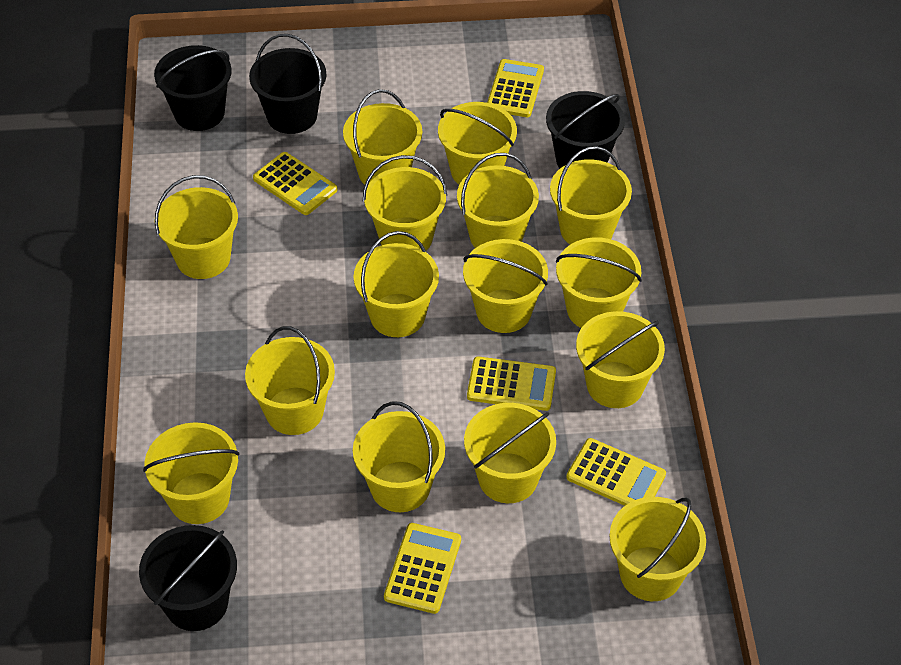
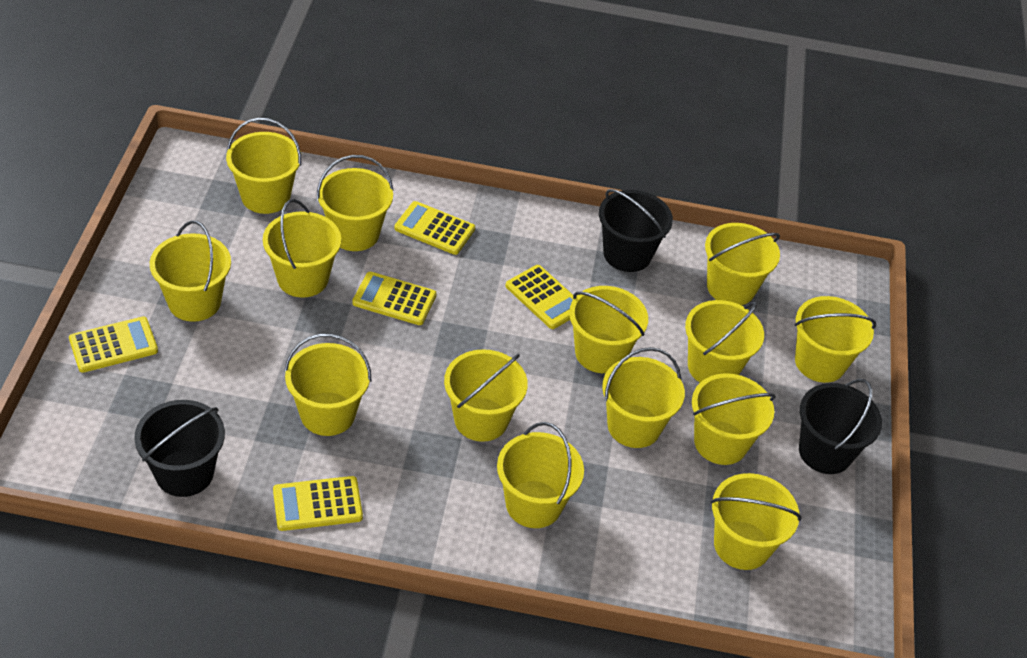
black bucket: [139,525,237,631] [154,45,232,131] [249,34,327,134] [546,91,625,169] = 4 -> [134,400,225,497] [599,189,673,272] [799,379,882,474] = 3
yellow bucket: [143,422,240,524] [155,175,238,279] [245,326,335,435] [343,89,422,185] [353,401,445,512] [354,231,439,337] [363,155,447,251] [438,102,517,184] [457,153,539,248] [463,239,548,333] [464,403,556,503] [550,146,632,244] [556,238,642,328] [576,311,665,408] [609,497,706,601] = 15 -> [150,221,231,322] [226,118,301,214] [263,199,341,298] [284,333,371,436] [317,155,393,251] [444,349,528,442] [497,422,584,528] [569,286,648,373] [602,347,685,448] [685,300,764,382] [692,373,775,465] [705,223,780,305] [711,473,801,570] [795,296,876,383] = 14

